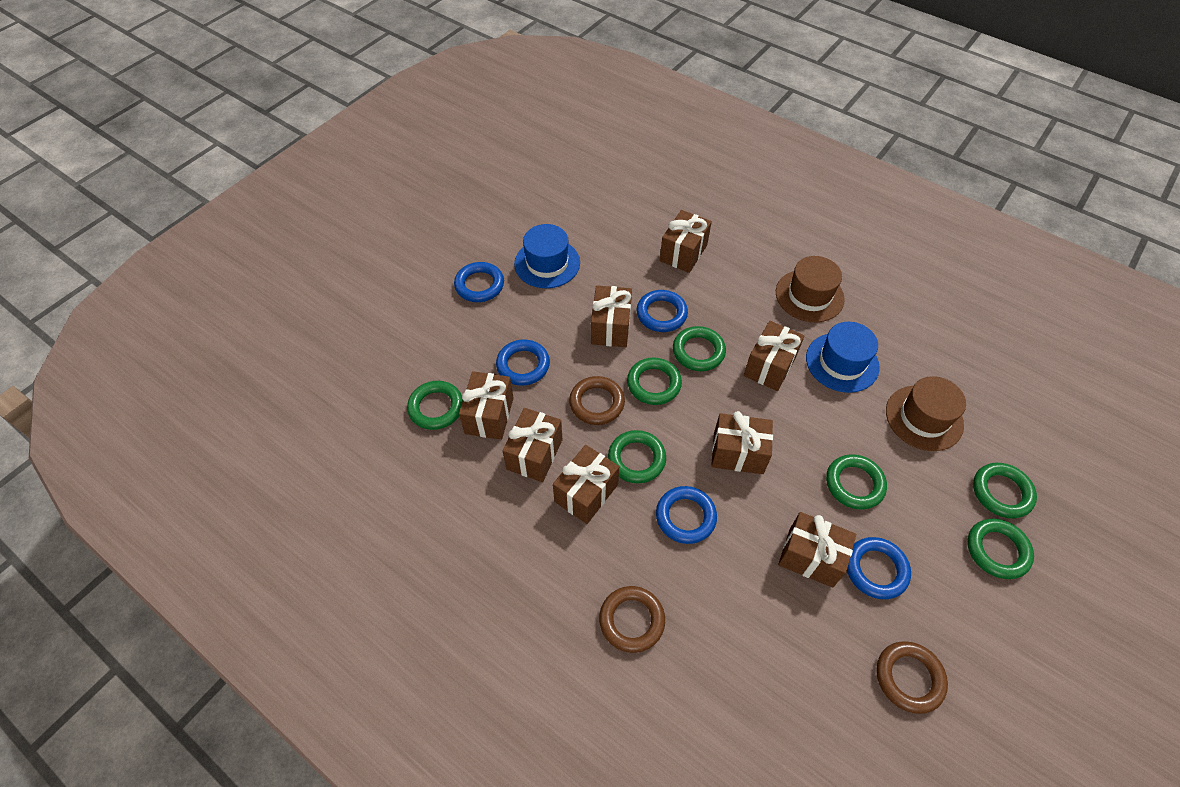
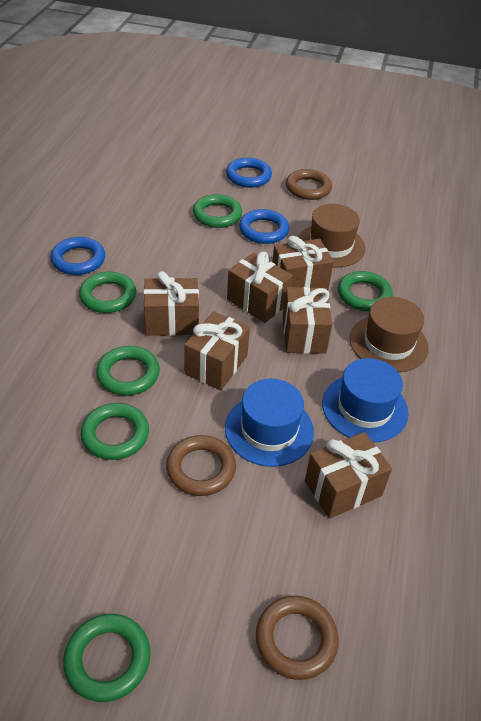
blue ring: [454,262,504,302] [496,340,550,386] [637,290,688,332] [656,486,717,544] [847,537,911,599] = 5 -> [51,237,105,275] [226,158,272,188] [239,209,289,244] = 3
brown gift: [459,371,514,440] [503,408,563,482] [553,445,619,524] [591,285,632,347] [660,210,712,273] [711,411,773,474] [744,321,804,391] [778,512,856,587] = 8 -> [143,271,199,336] [184,311,250,390] [227,252,293,323] [272,236,334,290] [283,287,332,354] [305,432,392,519] = 6
green ring: [407,381,463,430] [608,430,666,483] [627,357,682,405] [673,326,726,371] [826,454,887,510] [967,519,1034,579] [973,463,1037,518] = 7 -> [63,614,151,702] [79,272,136,313] [81,403,149,460] [96,346,160,396] [193,194,242,228] [338,271,392,311] = 6

